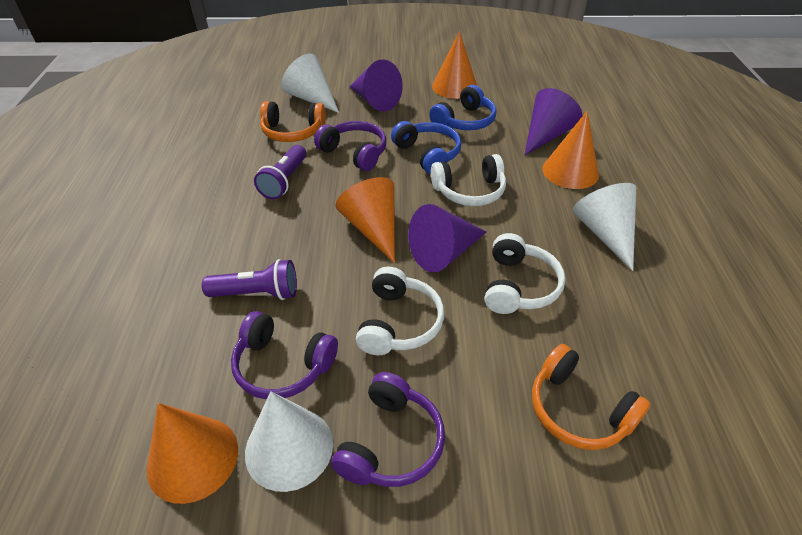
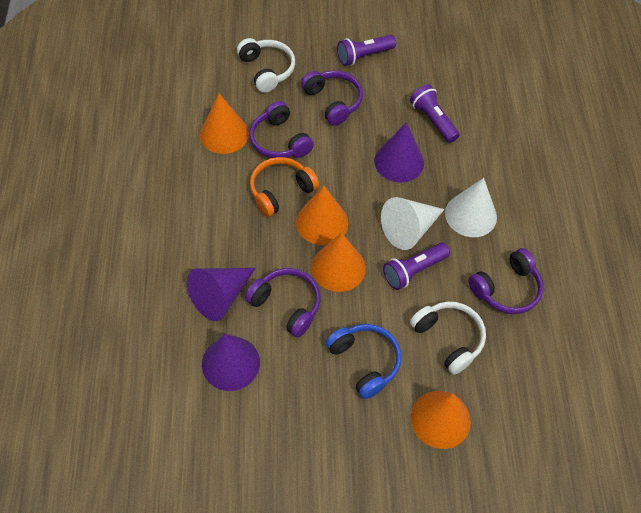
blue headphones: [391,121,461,174] [429,85,496,130] = 2 -> [326,324,401,399] = 1
orange headphones: [260,101,326,142] [532,344,650,450] = 2 -> [250,157,319,217] = 1
purple flashlight: [202,259,297,300] [254,145,306,199] = 2 -> [337,35,396,66] [383,242,450,290] [410,84,460,143] = 3
purple headphones: [231,311,338,400] [314,121,386,171] [331,372,445,487] = 3 -> [245,268,320,337] [249,101,314,158] [301,70,363,126] [468,248,543,314] = 4
white cone: [245,392,333,492] [281,53,339,113] [572,183,636,271] = 3 -> [381,197,445,250] [445,178,497,237] = 2
white headphones: [356,267,444,355] [431,154,506,206] [485,233,565,314] = 3 -> [237,38,295,93] [410,301,486,375] = 2

